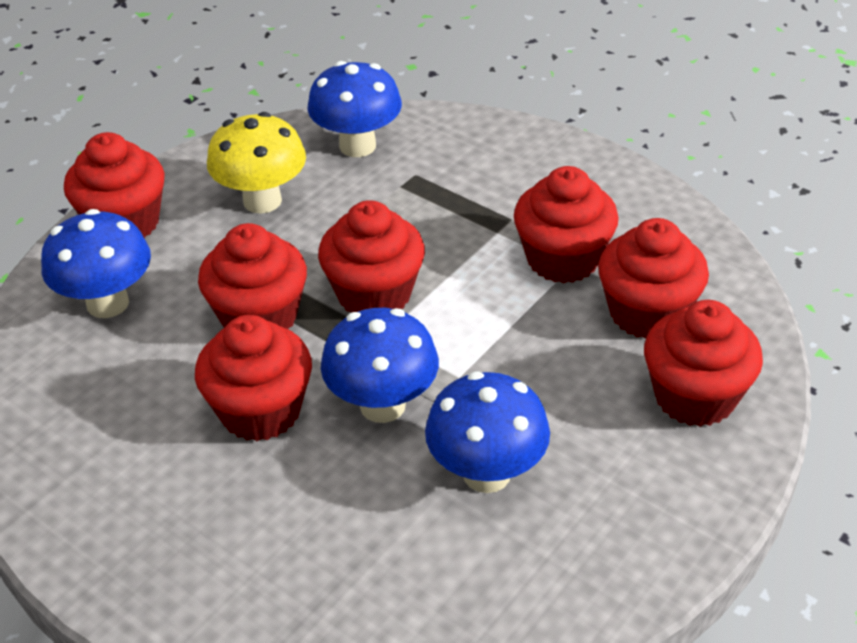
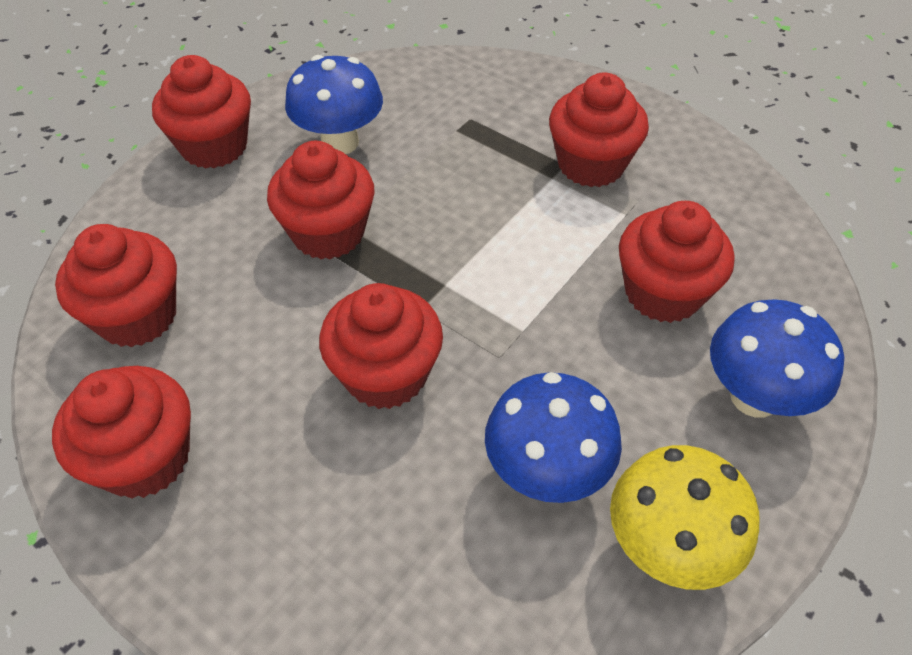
blue mushroom: [41,209,151,318] [308,61,402,157] [321,308,439,423] [425,372,550,493] = 4 -> [285,55,383,154] [485,372,622,503] [710,299,844,418] = 3

